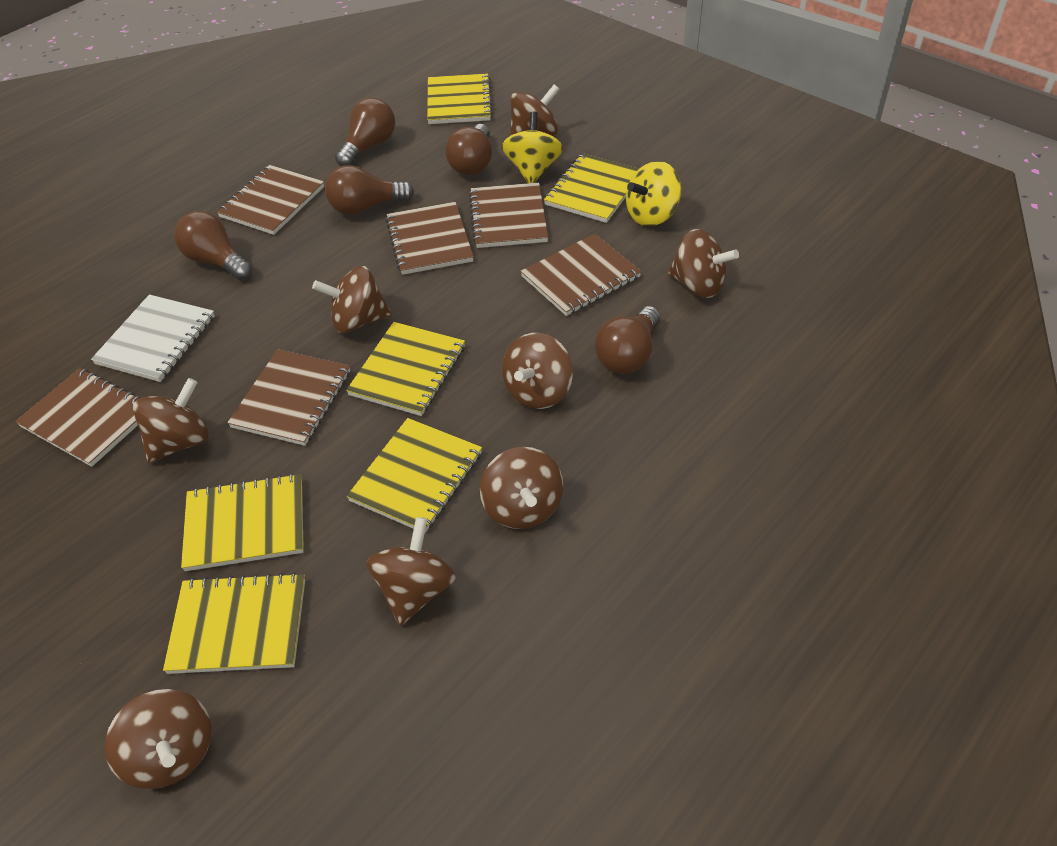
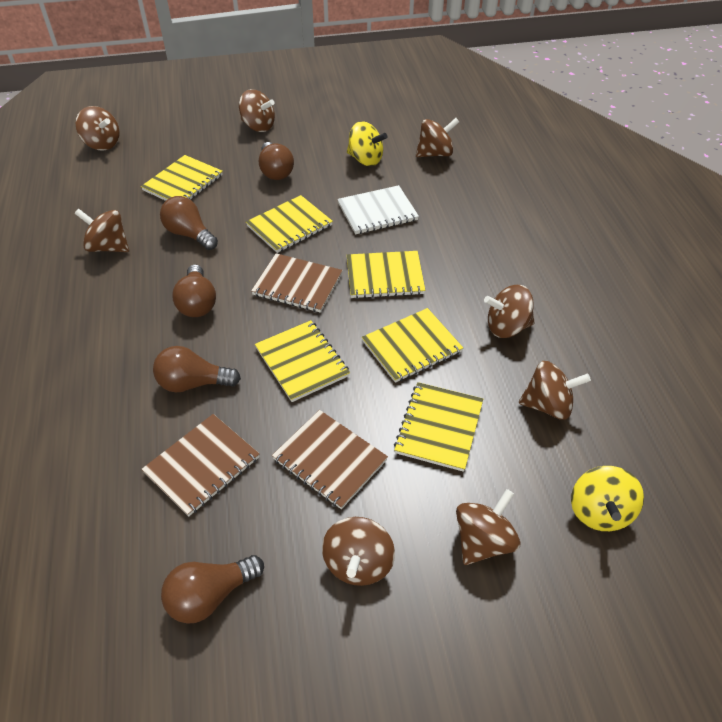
brown notebook: [15,368,141,467] [217,165,324,235] [227,349,350,446] [386,202,474,275] [469,183,548,248] [520,234,642,316] = 6 -> [142,414,260,516] [251,253,343,313] [272,410,388,509] = 3

